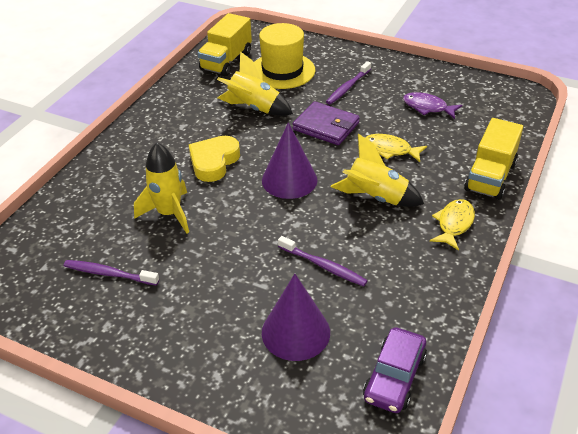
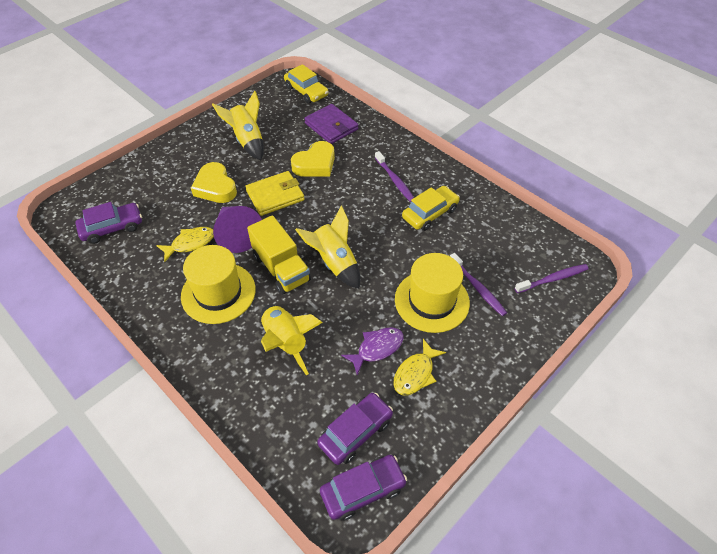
purple car: [363,327,427,413] = 1 -> [75,202,142,244] [317,393,393,465] [320,455,407,521] = 3
purple cone: [262,122,318,199] [262,274,330,361] = 2 -> [213,206,262,253] = 1
yellow car: none = 0 -> [284,64,329,103] [402,186,460,231] = 2
yellow hat: [254,23,315,89] = 1 -> [181,245,256,324] [395,253,470,333] = 2
yellow heart: [189,136,240,182] = 1 -> [191,162,237,203] [291,141,335,177] = 2
yellow truck: [198,13,252,76] [464,118,523,200] = 2 -> [247,215,311,295] = 1
yellow wallet: none = 0 -> [245,171,305,216] = 1

